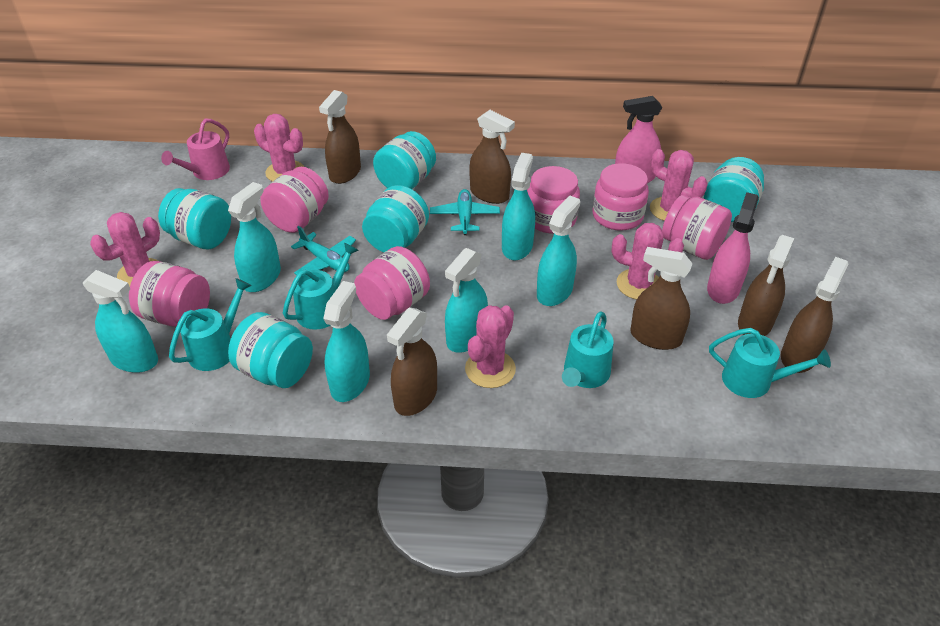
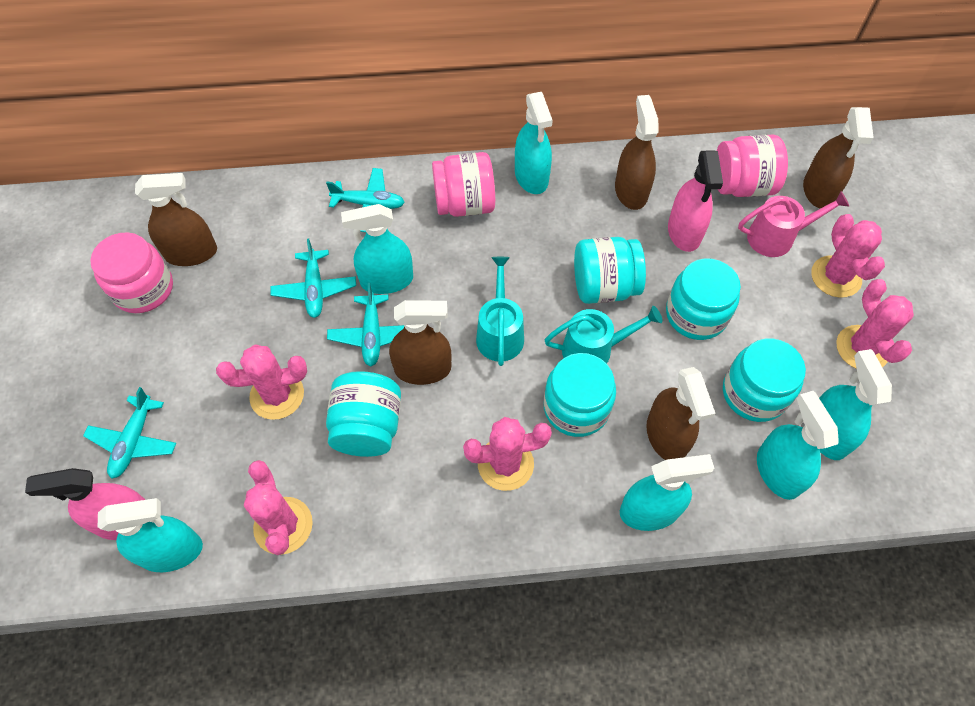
brown spray bottle: [319,90,361,184] [387,307,437,416] [469,110,515,204] [630,247,693,350] [738,235,794,336] [781,257,848,373] = 6 -> [135,173,217,266] [389,300,452,385] [615,95,658,210] [646,367,716,460] [803,107,874,209] = 5
pink jar: [129,261,210,327] [260,167,329,233] [354,246,430,320] [527,166,580,234] [593,163,649,231] [662,195,732,260] = 6 -> [90,232,173,313] [432,152,495,217] [717,135,788,197] = 3
turquoise plane: [291,226,356,275] [430,189,500,235] = 2 -> [83,387,176,479] [271,239,356,318] [326,168,405,232] [327,283,405,366] = 4
turquoise watering can: [169,278,252,371] [283,243,359,330] [562,311,614,388] [709,328,831,398] = 4 -> [476,257,524,366] [545,306,662,364] = 2

